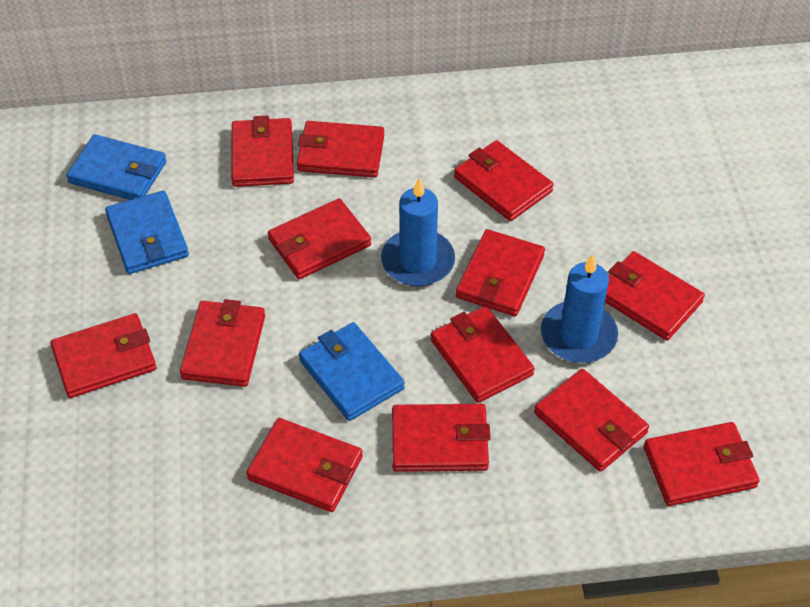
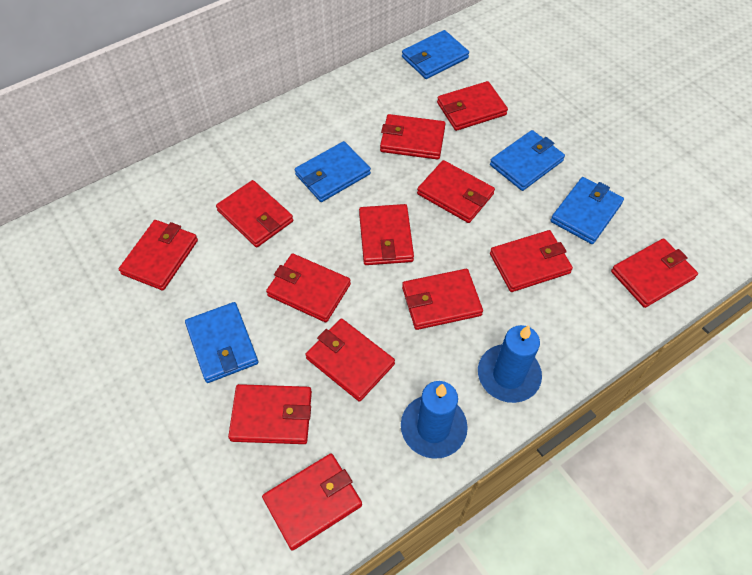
blue wallet: [66,134,167,200] [105,191,189,274] [299,322,405,421] = 3 -> [185,302,258,383] [295,141,371,202] [402,30,469,79] [490,130,565,191] [550,177,624,244] = 5

